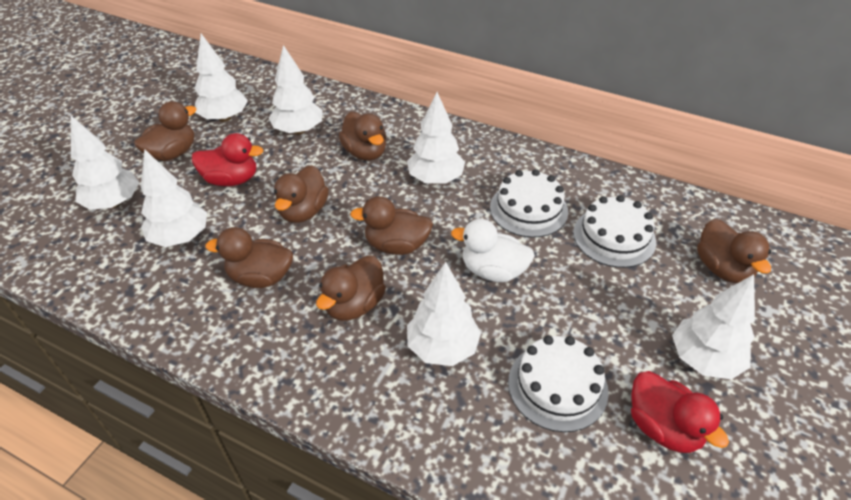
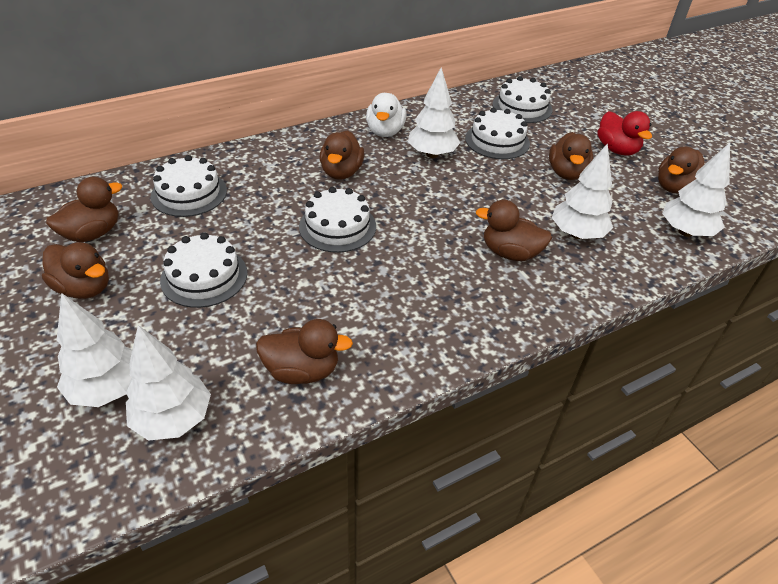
red duck: [192,133,263,186] [631,371,729,453] = 2 -> [598,111,652,156] = 1
white cake: [490,169,568,238] [508,336,609,432] [573,195,656,268] = 3 -> [151,155,227,217] [160,232,247,308] [299,187,376,253] [465,108,530,159] [492,76,553,123] = 5
white tree: [71,116,139,210] [141,149,207,247] [194,34,248,122] [269,45,323,135] [407,92,465,184] [407,262,481,366] [672,274,755,380] = 7 -> [57,293,132,407] [126,325,211,441] [408,67,460,158] [552,143,613,239] [662,143,730,237] = 5

